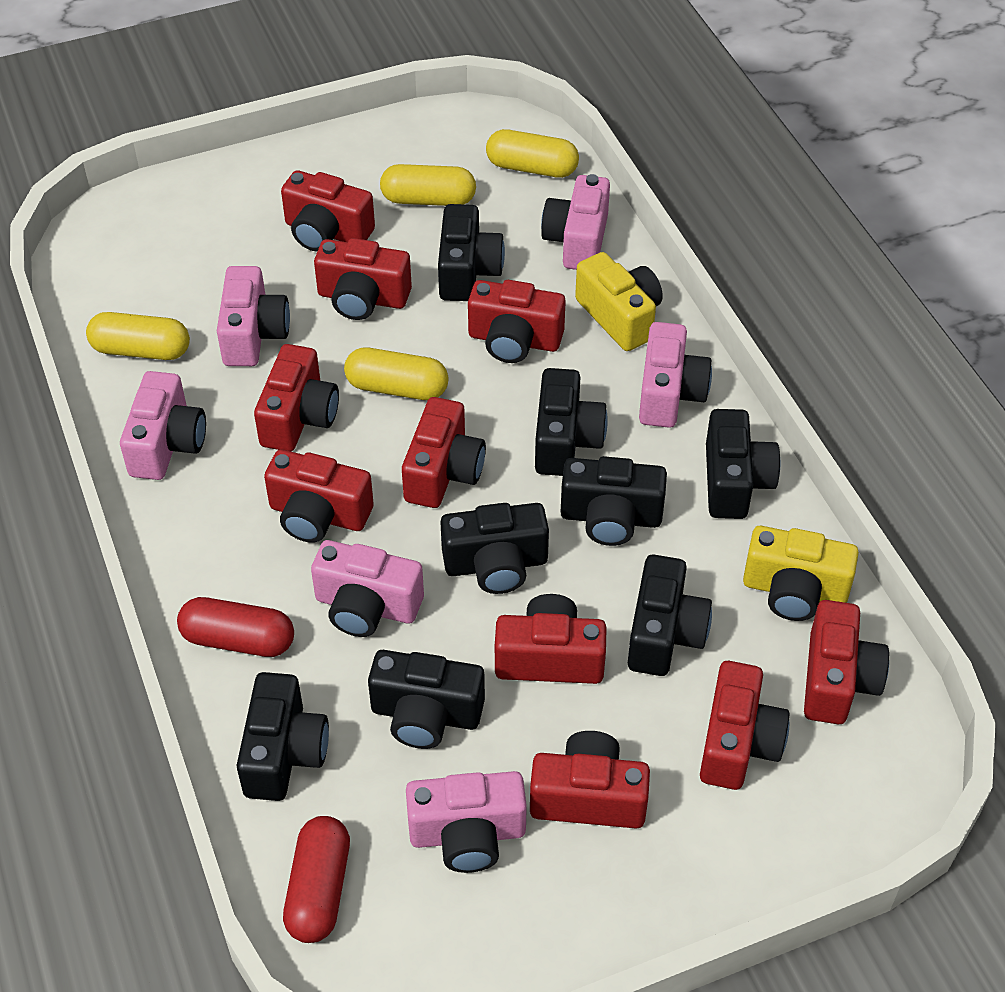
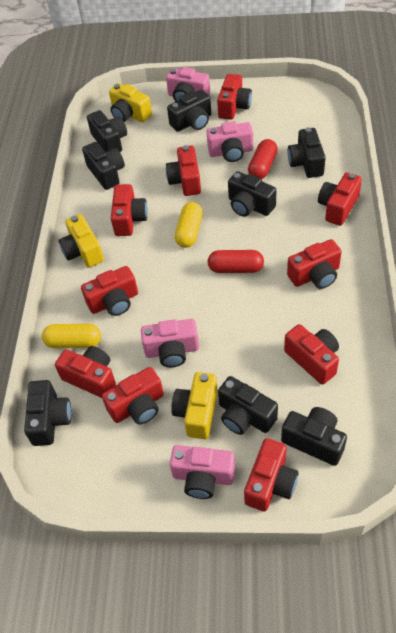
pink camera: [120,371,206,480] [217,266,290,366] [311,540,424,637] [406,771,527,873] [541,174,610,270] [639,322,712,428] = 6 -> [141,319,199,367] [166,67,210,101] [170,445,235,499] [207,121,253,162] = 4
yellow camera: [575,252,663,351] [743,526,859,621] = 2 -> [59,214,104,268] [109,83,152,122] [171,372,218,439] = 3
yellow capsule: [86,312,190,360] [344,348,449,400] [380,164,476,206] [486,129,579,178] = 4 -> [42,324,101,348] [175,202,203,248] = 2

